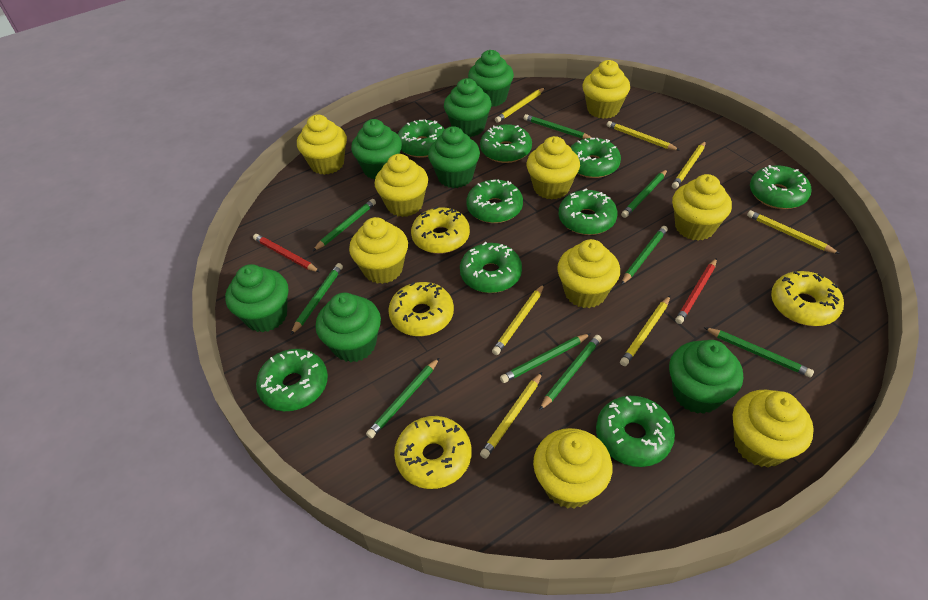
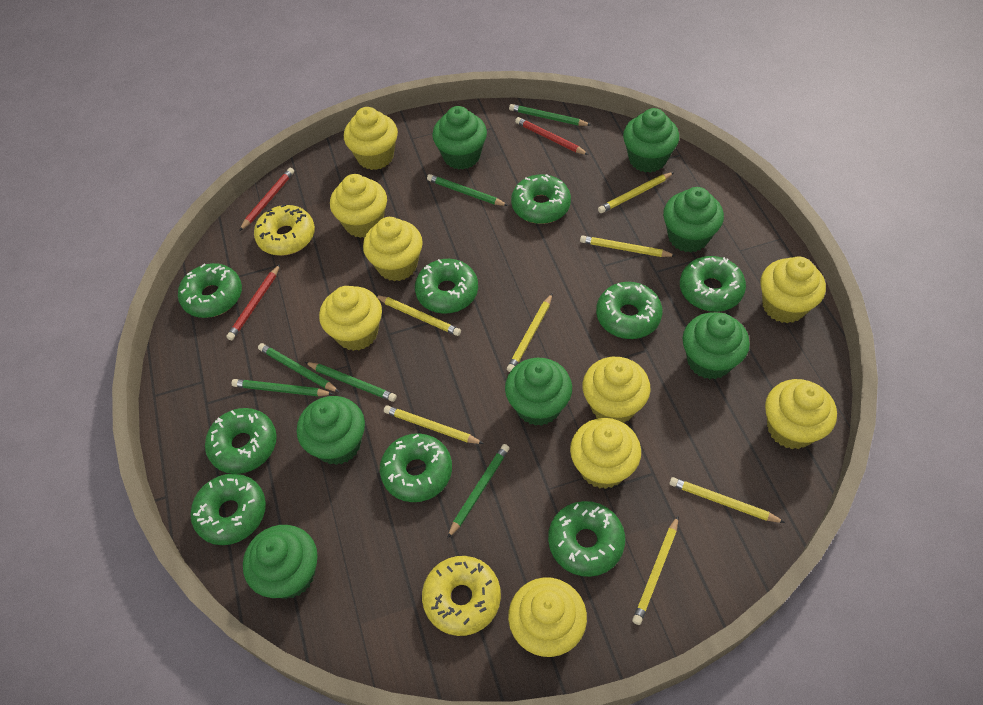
green pencil: [291,263,343,335] [313,199,376,251] [366,358,439,439] [500,333,591,383] [524,114,592,139] [539,335,602,411] [621,169,668,218] [621,226,668,285] [704,327,814,377] = 9 -> [232,379,333,396] [258,343,339,392] [305,362,397,402] [427,174,508,206] [447,444,510,539] [509,104,591,126] = 6
red pencil: [253,234,320,272] [675,258,717,324] = 2 -> [226,264,280,340] [239,168,294,231] [515,117,589,155] = 3
yellow donut: [388,282,454,336] [394,416,472,489] [411,207,470,254] [771,271,844,326] = 4 -> [254,204,315,256] [422,556,501,636] = 2

